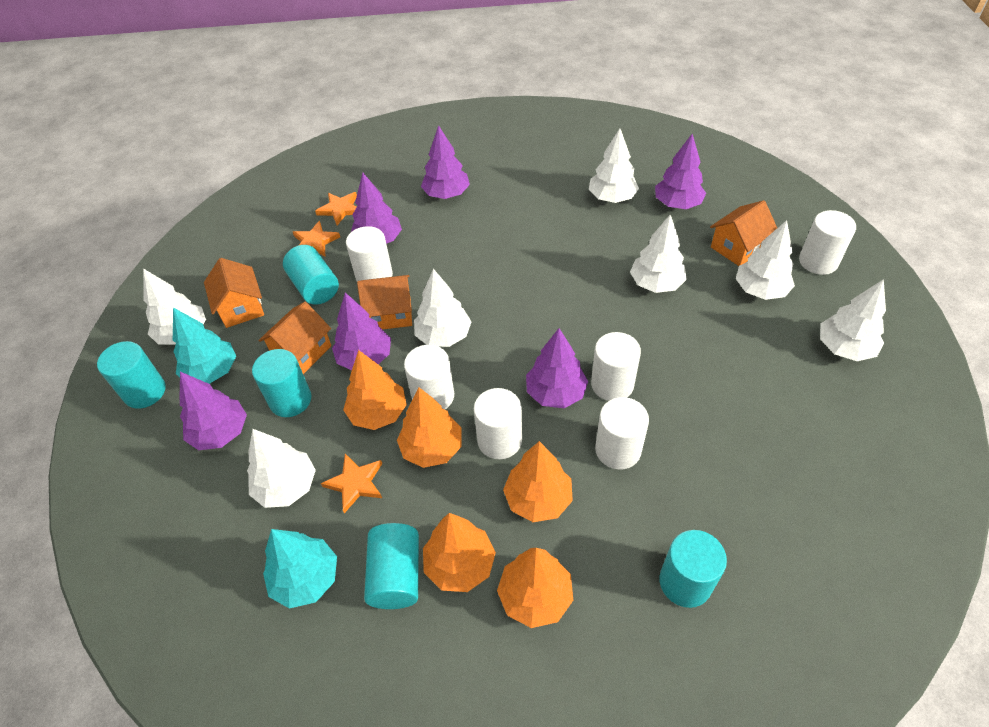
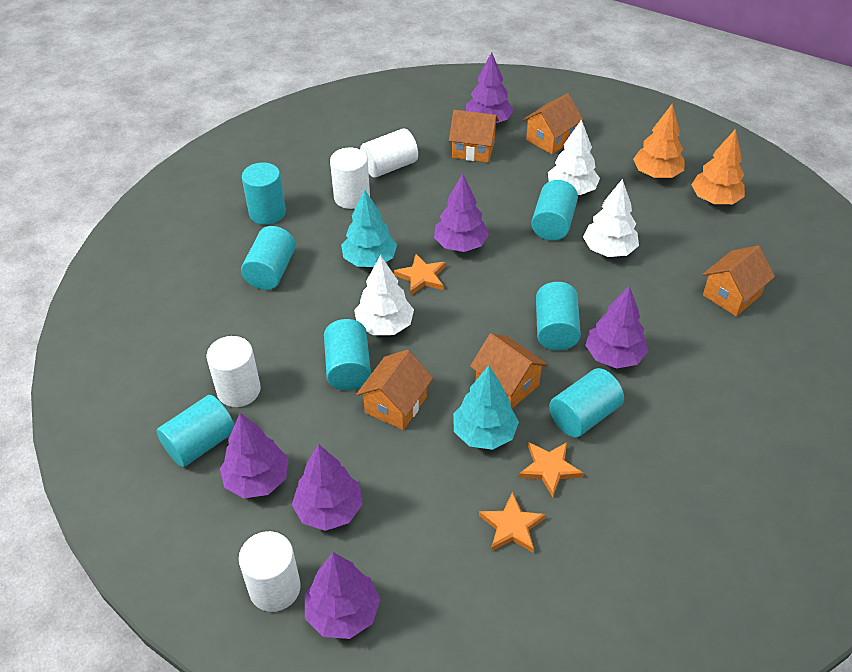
orange house: [204,258,264,328] [258,302,331,374] [357,275,412,330] [710,200,777,266] = 4 -> [356,350,433,430] [449,110,499,163] [470,333,548,408] [523,93,583,154] [702,245,775,316] = 5
orange tree: [343,350,407,430] [397,387,461,468] [423,513,496,592] [497,548,573,628] [503,441,573,522] = 5 -> [633,104,685,178] [691,129,745,204] = 2
turquoise cylinder: [97,341,166,409] [252,349,311,417] [283,245,339,305] [364,523,419,609] [659,530,727,608] = 5 -> [157,395,234,467] [241,226,296,290] [242,162,286,225] [324,319,371,390] [531,180,578,241] [536,282,581,351] [549,368,624,437] = 7
white cylinder: [346,226,393,281] [404,345,454,409] [474,388,522,459] [591,332,641,401] [595,397,649,470] [799,210,856,275] = 6 -> [207,336,261,407] [239,531,301,612] [330,147,370,209] [360,128,418,178] = 4
white tree: [143,269,206,345] [247,429,316,508] [414,269,472,347] [589,128,639,203] [630,215,687,293] [736,220,795,300] [820,279,886,361] = 7 -> [354,255,414,335] [548,119,600,195] [583,179,639,257] = 3

